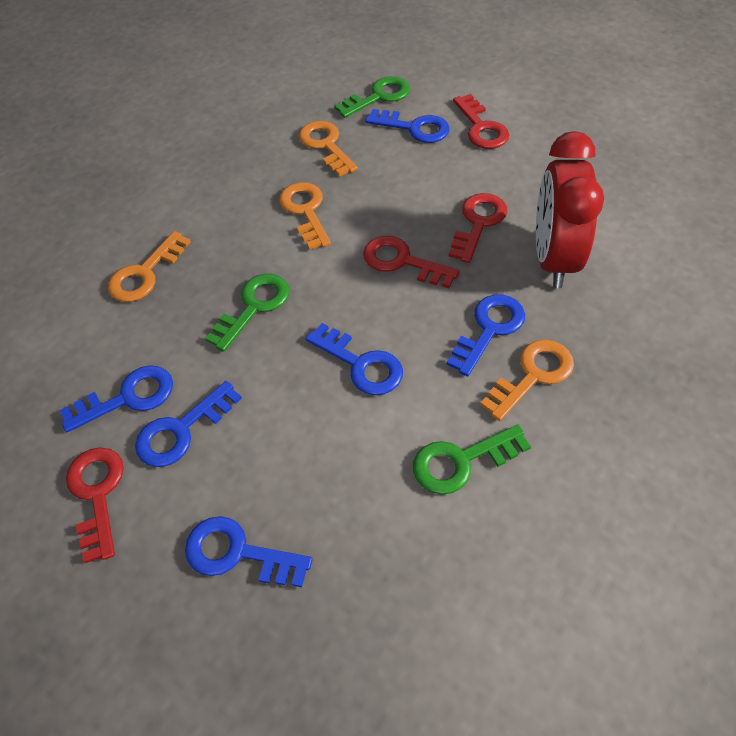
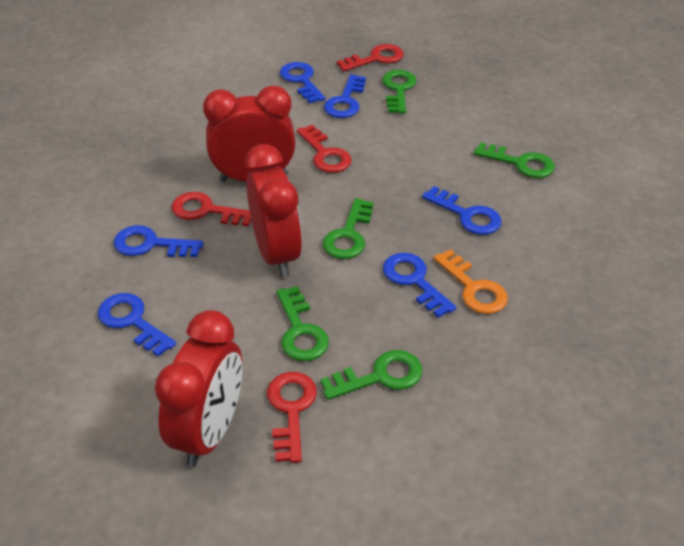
green key: [205,274,290,352] [335,76,410,118] [413,424,531,494] = 3 -> [277,286,329,361] [320,350,422,400] [323,198,374,259] [382,70,416,114] [474,142,555,178] = 5
orange key: [108,231,191,302] [279,182,331,250] [299,121,358,177] [480,339,574,421] = 4 -> [433,249,508,314] = 1
red clock: [536,131,604,288] = 1 -> [155,310,242,467] [203,85,296,182] [245,144,302,277] = 3

